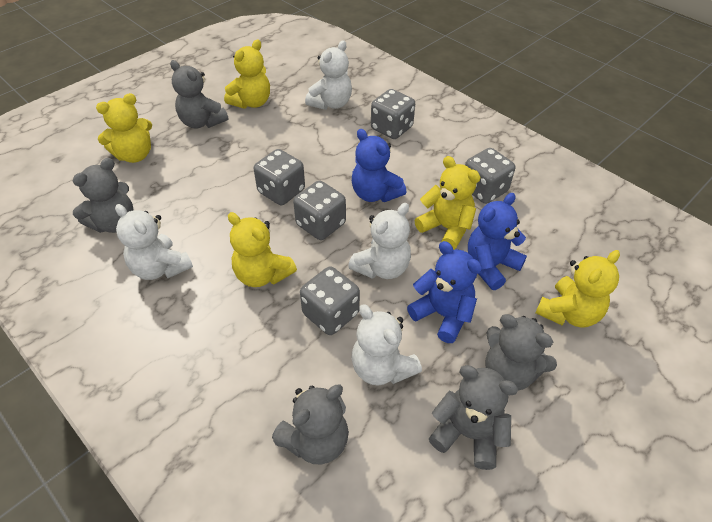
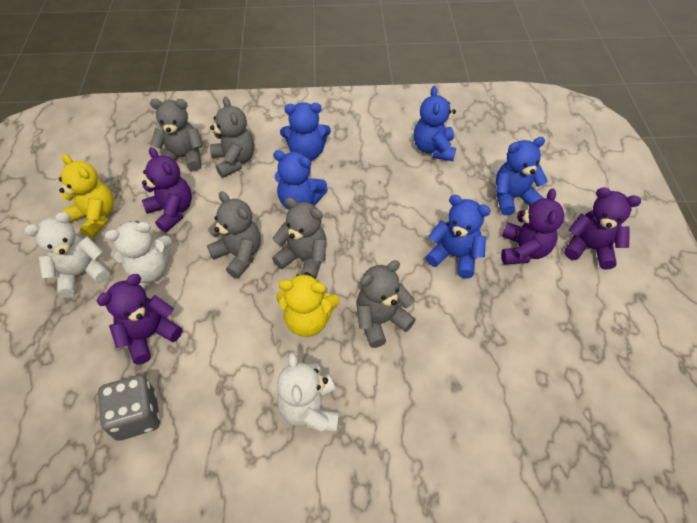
blue teddy bear: [352,129,406,202] [407,241,482,343] [468,193,527,290] = 3 -> [273,150,328,210] [280,102,331,161] [414,86,456,161] [426,195,491,279] [496,137,548,215] = 5
grey dice: [254,149,305,205] [293,181,346,240] [300,266,360,335] [371,89,415,139] [465,148,515,204] = 5 -> [98,375,160,441] = 1
purple teddy bear: none = 0 -> [96,274,182,365] [142,147,192,232] [501,188,564,265] [564,187,641,270] = 4
white teddy bear: [115,204,193,280] [305,40,352,110] [348,203,411,279] [351,304,422,386] = 4 -> [24,212,110,298] [105,221,172,283] [277,352,339,432] = 3
yellow teddy bear: [96,93,152,163] [224,40,270,109] [228,212,297,287] [414,156,481,250] [535,250,620,327] = 5 -> [59,154,114,239] [277,272,340,337] = 2

